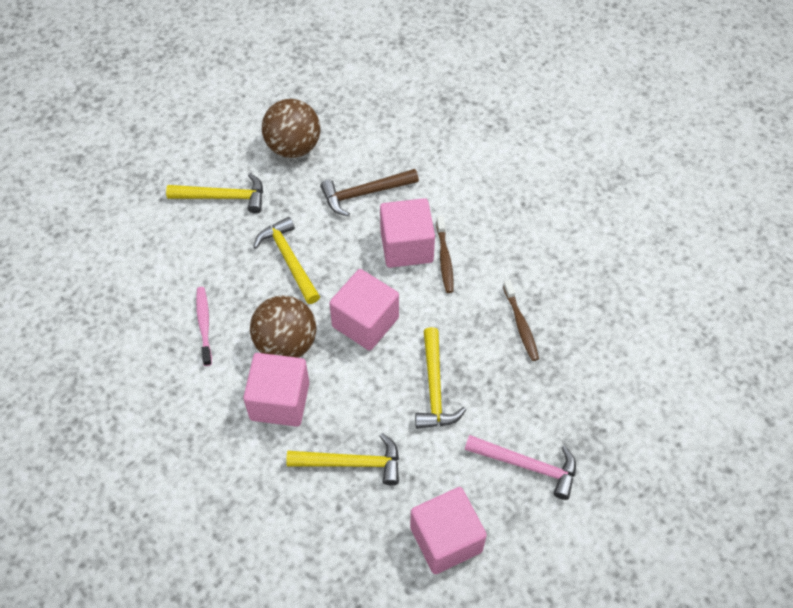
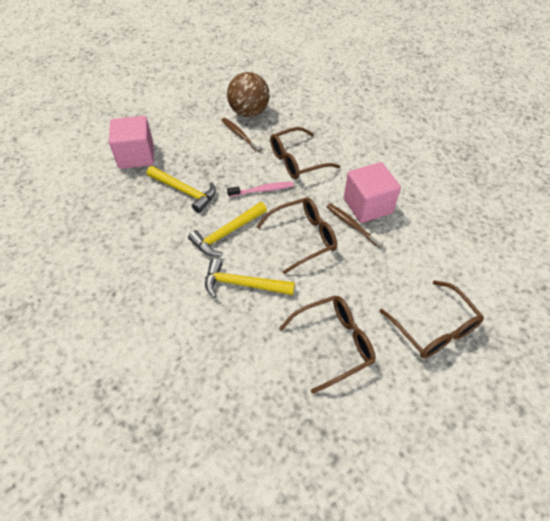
brown ball: [250,296,316,358] [262,99,320,158] = 2 -> [227,72,270,117] = 1
brown glasses: none = 0 -> [256,197,337,274] [270,127,340,179] [279,296,376,394] [380,280,484,358] = 4
brown hammer: [320,169,419,217] = 1 -> none = 0
pink cube: [243,353,309,427] [329,269,399,351] [380,198,435,268] [410,487,487,574] = 4 -> [109,116,154,169] [344,162,401,223] = 2
pink hammer: [465,435,576,500] = 1 -> none = 0
yellow hammer: [166,173,263,214] [253,217,320,304] [286,433,399,485] [415,327,466,429] = 4 -> [147,166,216,213] [188,202,267,256] [205,258,295,298] = 3

